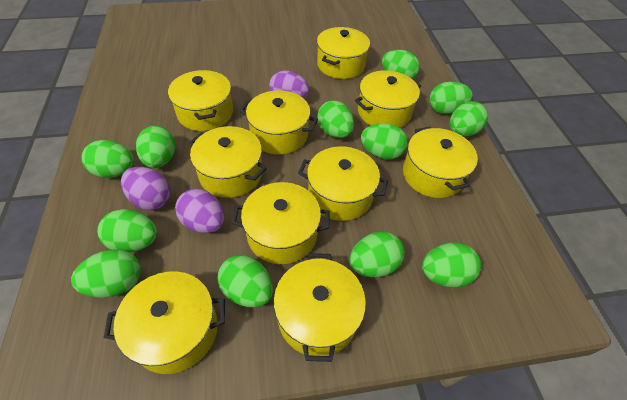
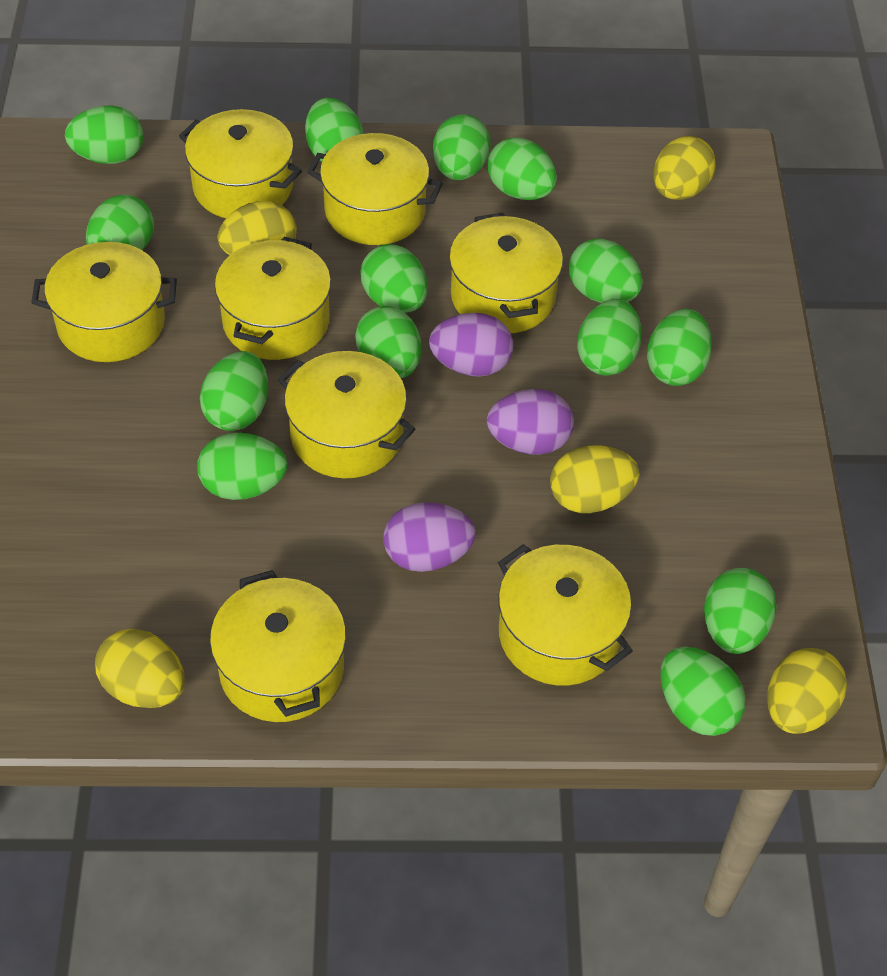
green egg: [71,250,141,298] [82,140,134,178] [97,209,157,252] [136,126,175,168] [217,255,273,307] [317,101,354,138] [349,231,405,277] [361,123,408,160] [382,50,420,79] [422,242,481,288] [429,82,473,114] [450,101,488,137] = 12 -> [65,106,143,164] [86,195,154,250] [197,433,287,500] [200,351,268,431] [305,98,363,162] [355,306,421,378] [360,244,428,313] [433,114,491,180] [488,137,557,200] [569,239,643,303] [577,299,642,376] [647,309,712,386] [660,647,746,736] [704,568,777,654] = 14
yellow egg: none = 0 -> [95,629,185,708] [218,201,297,255] [550,445,639,513] [653,136,716,200] [767,648,847,734] = 5
yellow pot: [104,271,225,374] [168,70,233,131] [189,126,267,198] [232,182,330,264] [240,90,318,155] [274,253,366,362] [298,146,388,221] [317,27,370,79] [355,70,421,128] [403,127,478,198] = 10 -> [31,242,177,362] [179,109,302,218] [210,570,346,722] [215,237,331,360] [278,351,415,478] [307,133,443,245] [449,213,563,333] [498,544,633,685] = 8

